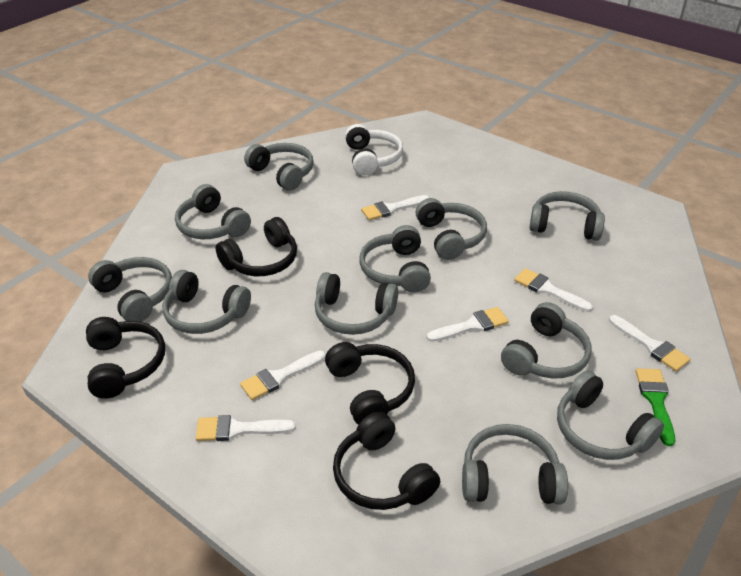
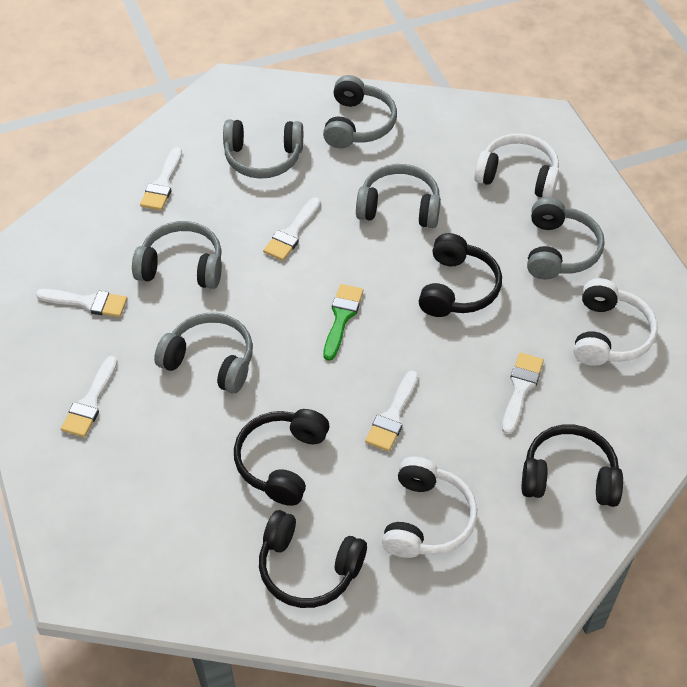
grey headphones: [88,257,172,322] [162,270,251,334] [175,184,251,239] [244,143,314,191] [315,272,398,335] [359,225,431,293] [415,198,487,260] [462,424,568,505] [501,302,591,379] [529,191,605,241] [557,370,664,460] = 11 -> [132,221,222,289] [154,313,253,393] [223,119,303,179] [323,75,397,148] [356,164,441,228] [527,197,605,279] = 6
white headphones: [345,124,403,175] = 1 -> [382,456,477,558] [474,133,559,198] [574,278,658,366] = 3

